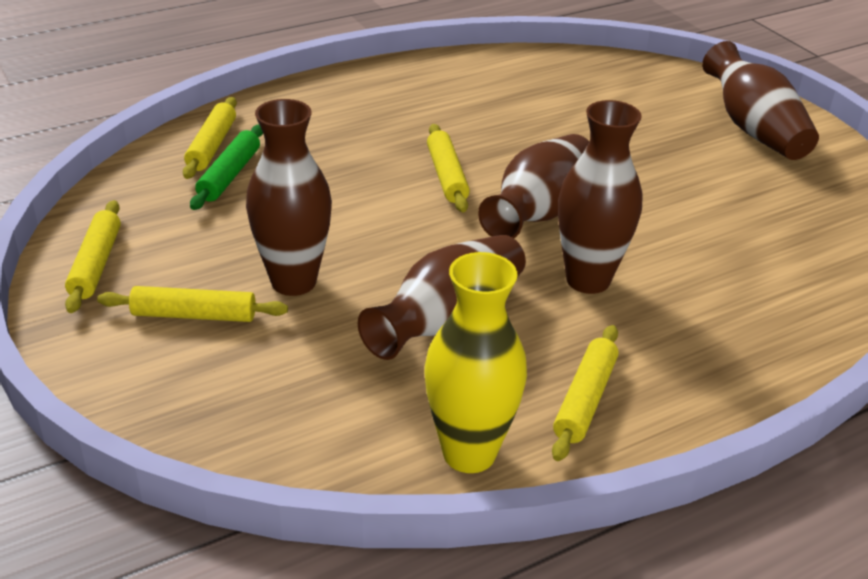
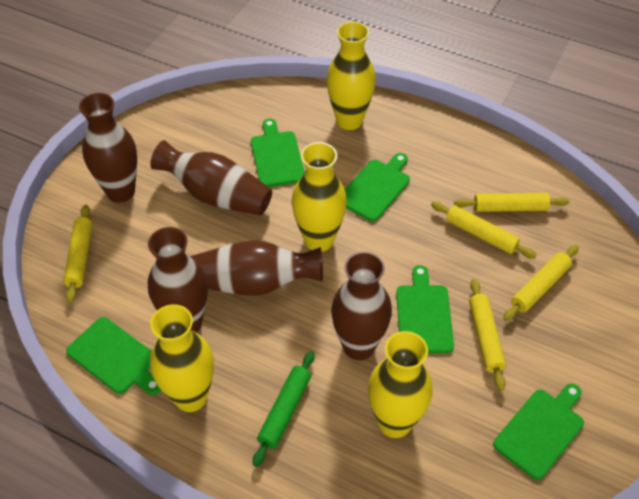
green cutting board: none = 0 -> [66,317,161,395] [251,119,305,187] [345,153,410,222] [396,265,454,353] [493,384,584,480] = 5
yellow vase: [425,252,527,473] = 1 -> [150,304,214,412] [292,142,347,252] [327,21,376,130] [368,331,433,438] = 4

